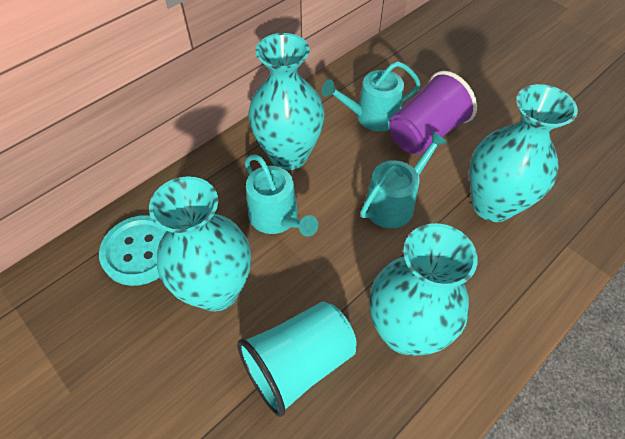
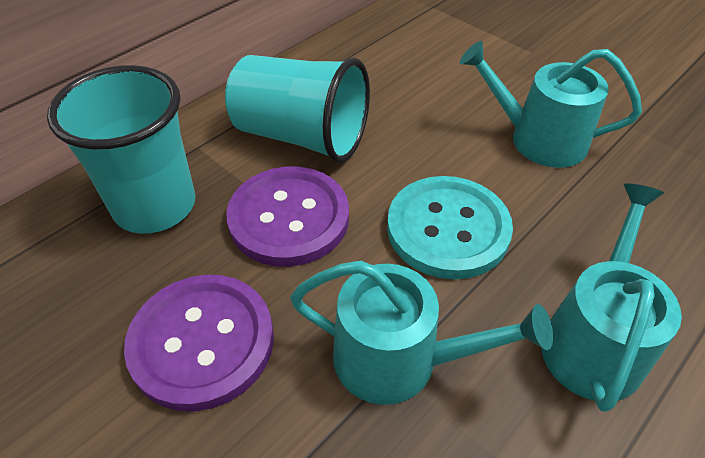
purple button: none = 0 -> [124,275,274,412] [226,166,349,267] = 2
purple cup: [389,71,477,155] = 1 -> none = 0
turquoise cup: [237,302,357,417] = 1 -> [47,65,195,234] [225,55,370,163] = 2
turquoise vase: [149,176,251,311] [248,33,325,170] [369,223,478,355] [469,84,578,222] = 4 -> none = 0

